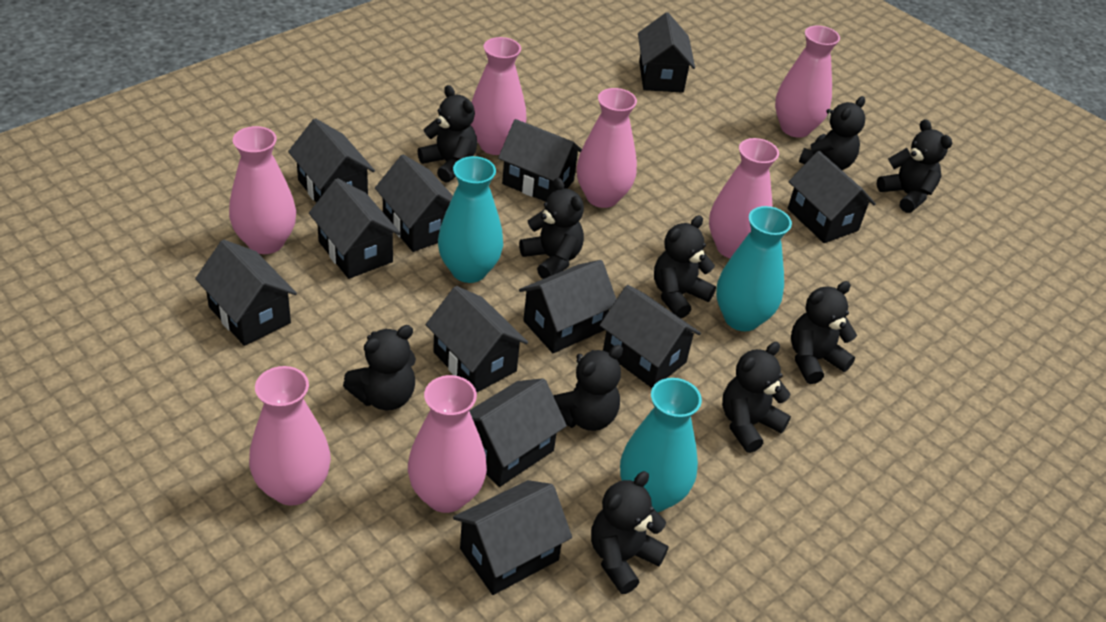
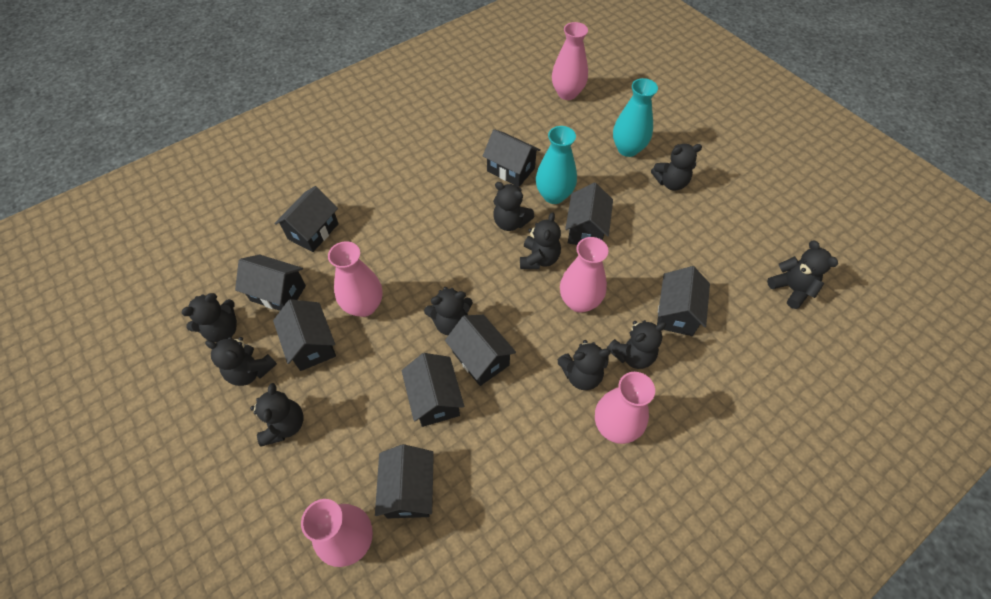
black house: [195,240,297,346] [288,118,375,203] [309,178,401,279] [375,154,453,252] [426,286,528,392] [453,480,572,595] [469,378,567,487] [498,119,582,202] [519,260,616,353] [600,285,701,388] [638,12,695,93] [788,151,876,243] = 12 -> [235,254,306,311] [273,299,336,371] [274,186,339,252] [375,444,434,518] [402,353,465,427] [445,315,516,386] [483,129,540,187] [565,183,613,245] [657,266,710,336] = 9
pink vase: [229,126,296,254] [249,366,331,506] [408,375,487,513] [471,37,526,155] [577,88,637,208] [709,138,779,258] [775,26,840,138] = 7 -> [301,499,373,567] [328,241,382,317] [552,22,588,100] [560,237,609,313] [595,372,655,444] = 5
turquoise vase: [438,156,503,283] [620,378,702,512] [716,206,792,331] = 3 -> [536,126,577,204] [613,78,658,157] = 2

